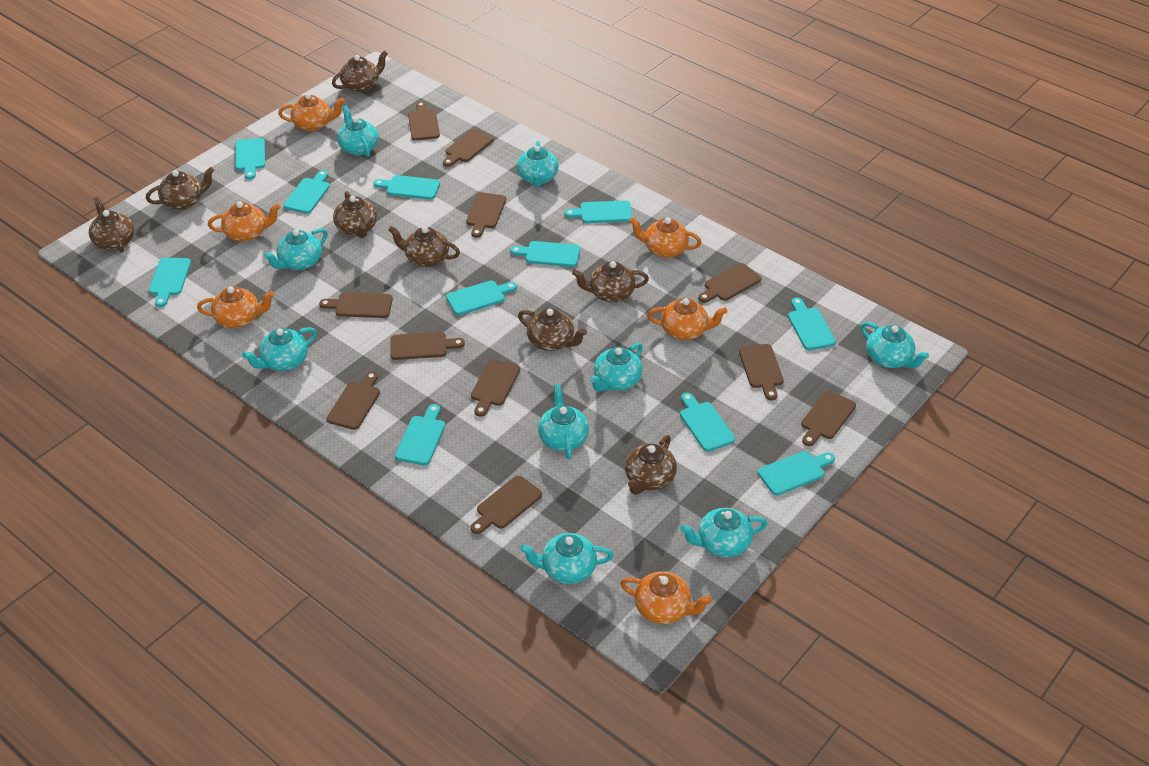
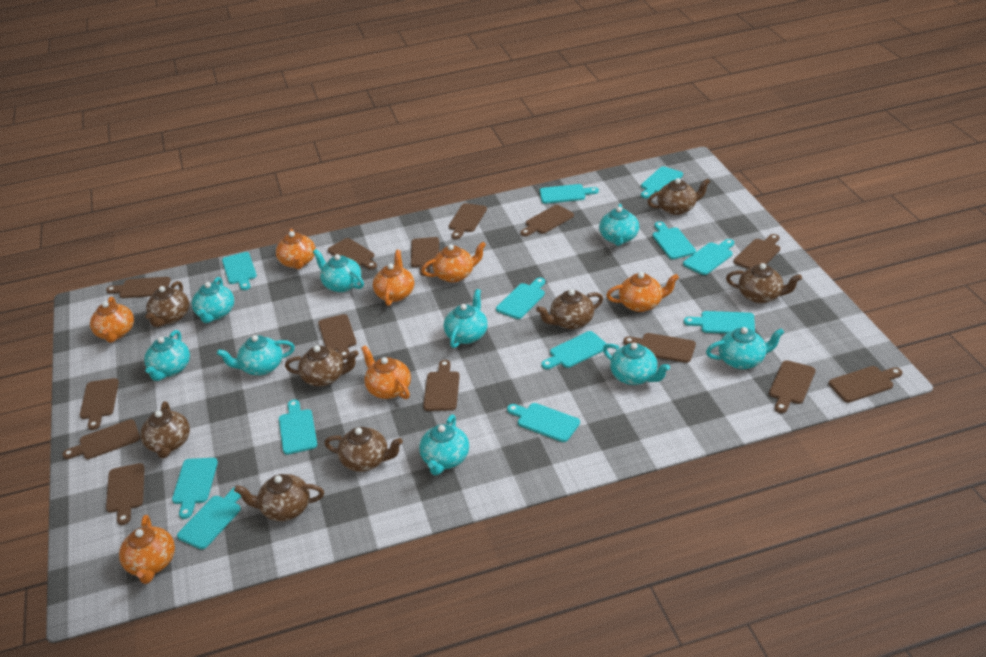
brown cutting board: [319,292,393,318] [327,371,380,430] [390,332,465,360] [408,101,440,141] [443,129,494,167] [466,192,506,238] [471,359,520,417] [471,476,542,534] [698,263,761,303] [739,344,784,400] [801,390,856,446] = 11 -> [62,419,140,459] [80,378,119,430] [106,277,171,298] [106,463,145,525] [318,314,357,360] [328,238,377,270] [411,237,439,276] [423,360,460,411] [449,203,487,239] [520,205,574,236] [623,333,696,363] [734,234,780,269] [769,360,815,413] [829,366,902,403] = 14
orange teapot: [197,287,274,328] [208,202,280,242] [278,93,345,131] [620,571,712,624] [629,217,702,258] [647,298,727,340] = 6 -> [90,297,134,343] [119,515,175,584] [276,229,316,269] [361,345,411,399] [373,250,414,306] [421,242,486,283] [606,272,679,312] = 7
turquoise cutting board: [149,258,191,307] [235,138,265,179] [284,170,330,214] [373,175,440,200] [395,404,445,465] [446,280,517,315] [510,241,580,267] [564,200,632,223] [680,393,735,452] [758,451,835,496] [788,297,836,350] = 11 -> [172,458,218,519] [177,487,241,549] [222,252,257,290] [279,400,317,455] [496,277,545,319] [507,403,580,442] [540,184,599,204] [541,331,607,369] [641,166,683,198] [653,221,696,259] [683,239,734,275] [684,311,755,334] = 12

